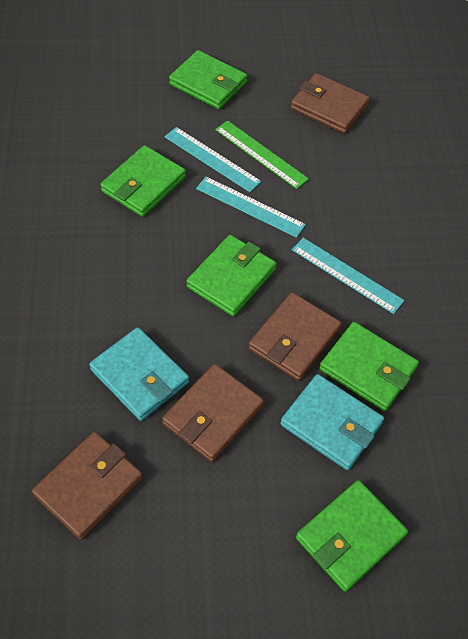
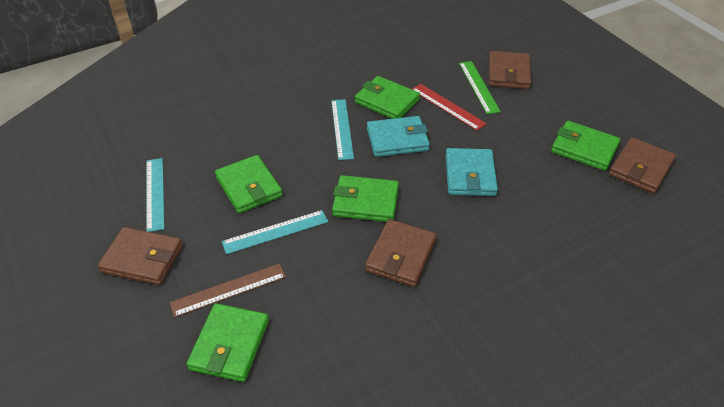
brown ruler: none = 0 -> [170,263,286,318] = 1
red ruler: none = 0 -> [412,84,487,131] = 1

